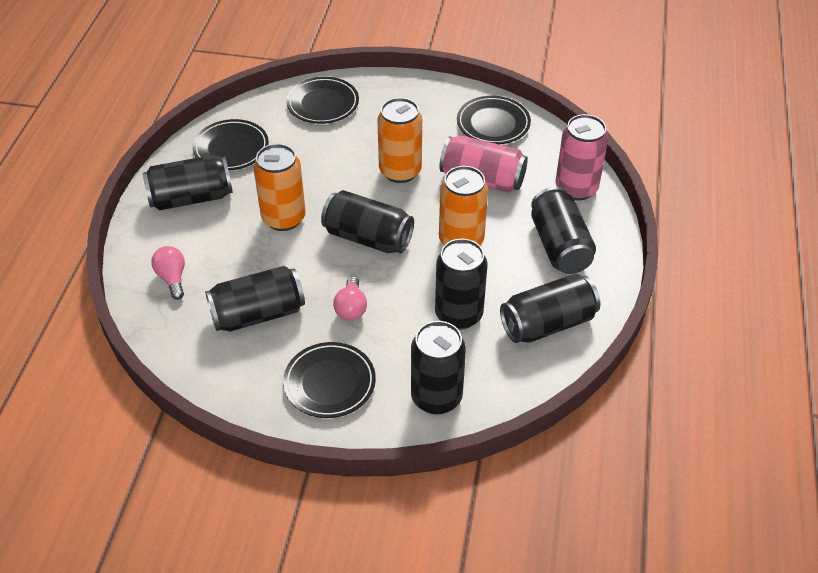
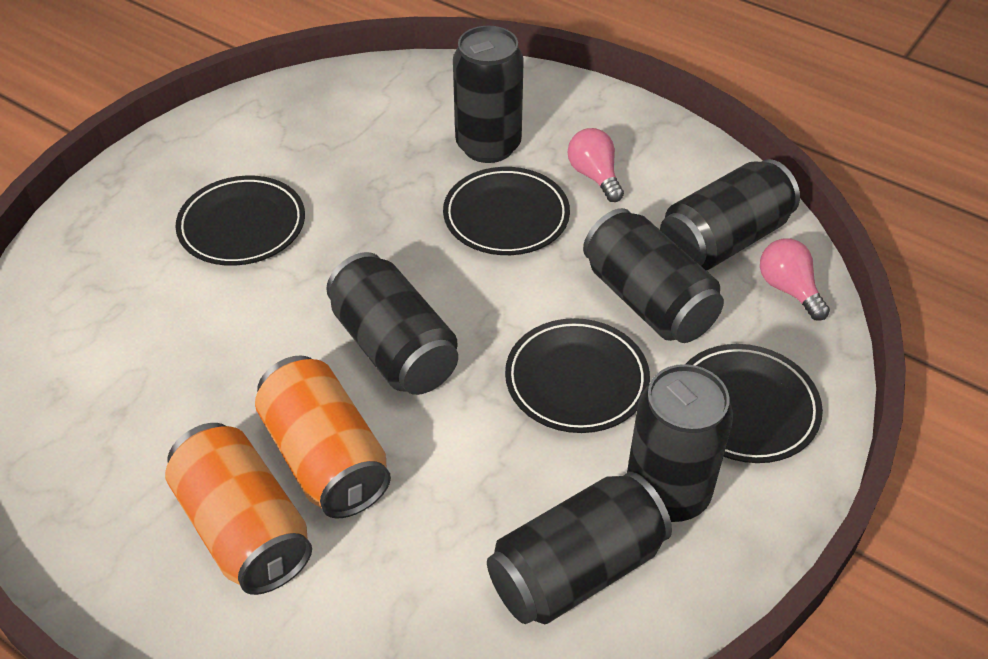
black can: [143,155,233,210] [205,266,305,332] [321,190,414,254] [411,321,466,415] [435,239,487,330] [500,274,600,343] [531,187,596,274] = 7 -> [326,252,458,395] [453,26,524,163] [487,472,672,624] [583,208,724,343] [627,364,733,522] [660,159,800,270] = 6
orange can: [254,144,306,231] [377,98,422,183] [439,166,488,245] = 3 -> [165,423,312,595] [255,355,391,518] = 2
pink can: [439,136,528,193] [556,114,608,201] = 2 -> none = 0

